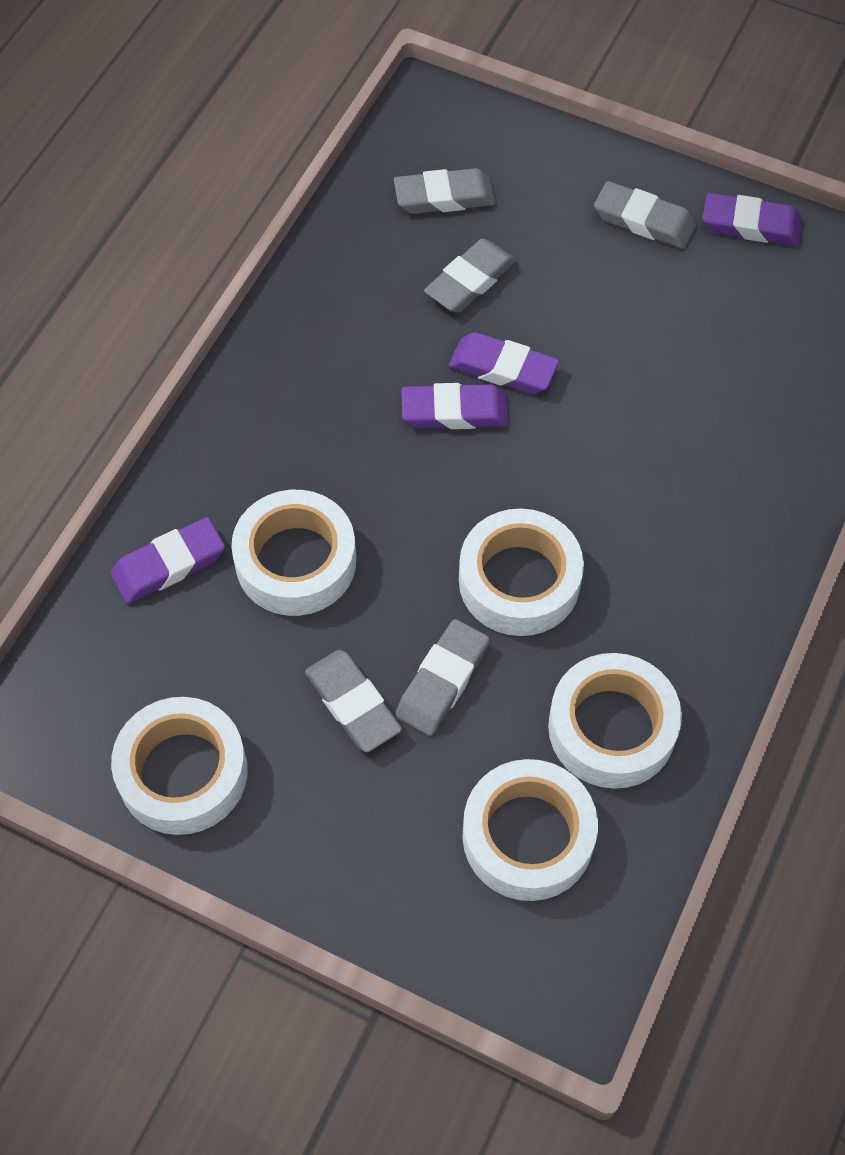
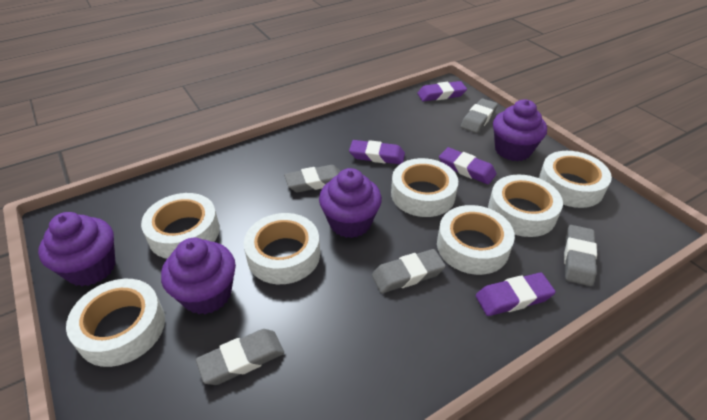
purple cupcake: none = 0 -> [38,212,115,286] [161,238,236,314] [319,168,382,238] [493,100,547,161] = 4
white tape: [111,697,248,835] [231,490,356,616] [459,508,584,636] [462,759,598,901] [548,653,682,789] = 5 -> [66,279,165,367] [141,193,220,259] [244,213,320,284] [391,158,458,217] [437,205,515,275] [488,175,563,237] [539,151,612,208] = 7

